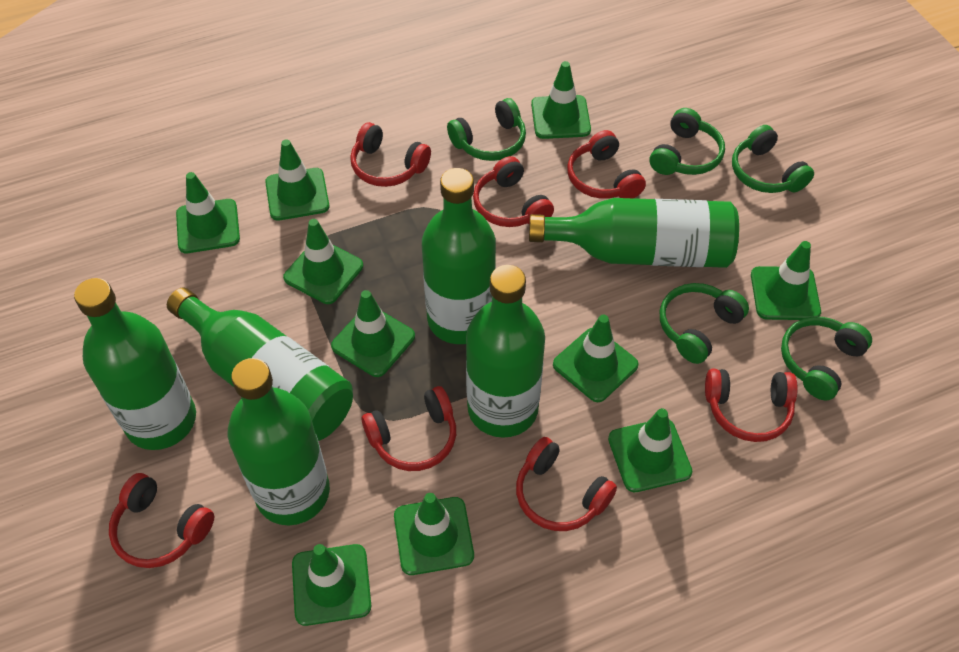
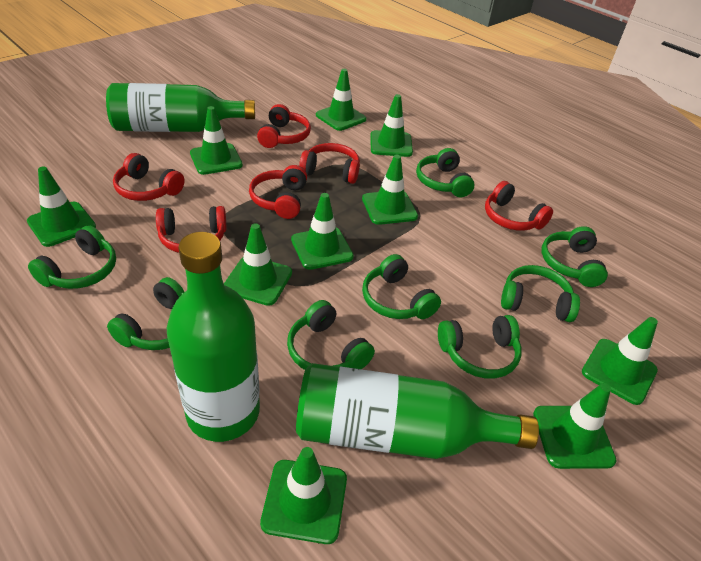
green bottle: [74,278,196,450] [167,288,353,441] [228,358,330,525] [422,168,496,344] [466,265,545,438] [529,198,739,268] = 6 -> [106,83,255,132] [167,232,260,442] [296,363,539,459] = 3
green headphones: [447,98,526,161] [650,108,725,175] [660,283,749,364] [732,125,814,193] [781,317,872,401] = 5 -> [28,225,116,289] [107,277,184,350] [287,300,375,370] [362,254,441,319] [416,148,475,197] [438,315,522,379] [501,265,580,322] [542,226,608,287] = 8
red headphones: [109,473,214,568] [350,122,431,187] [362,386,456,471] [473,156,554,227] [516,437,617,531] [567,130,646,199] [705,369,798,442] = 7 -> [113,153,185,201] [156,206,226,253] [249,165,307,219] [257,104,311,148] [299,143,360,184] [485,181,553,231] = 6

